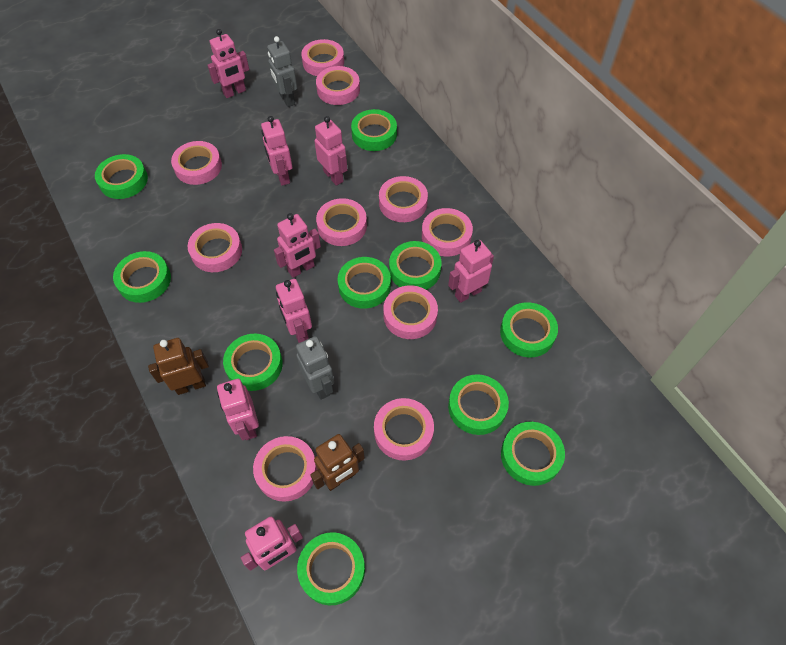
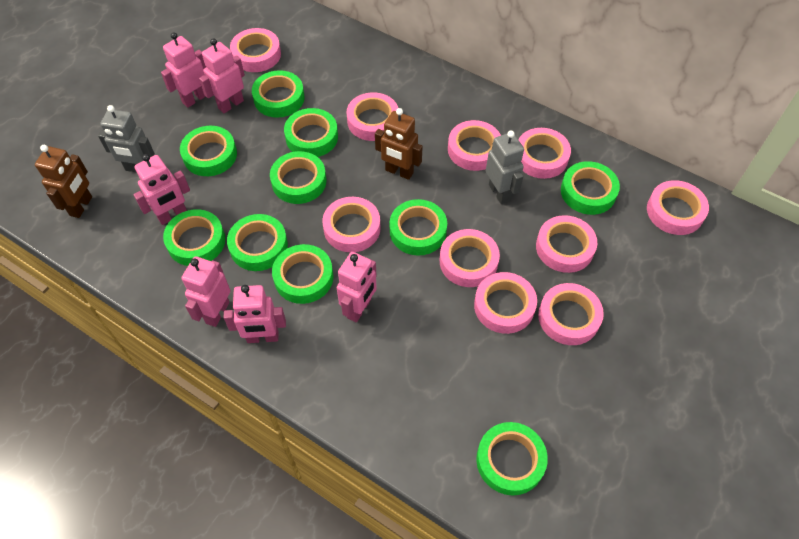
pink robot: [207,29,249,98] [217,379,259,440] [241,517,303,570] [261,116,292,186] [274,213,321,278] [276,279,312,343] [315,116,347,186] [448,240,494,303] = 8 -> [133,154,190,225] [161,32,206,108] [182,256,231,327] [199,38,245,114] [224,285,286,343] [337,252,377,322] = 6

